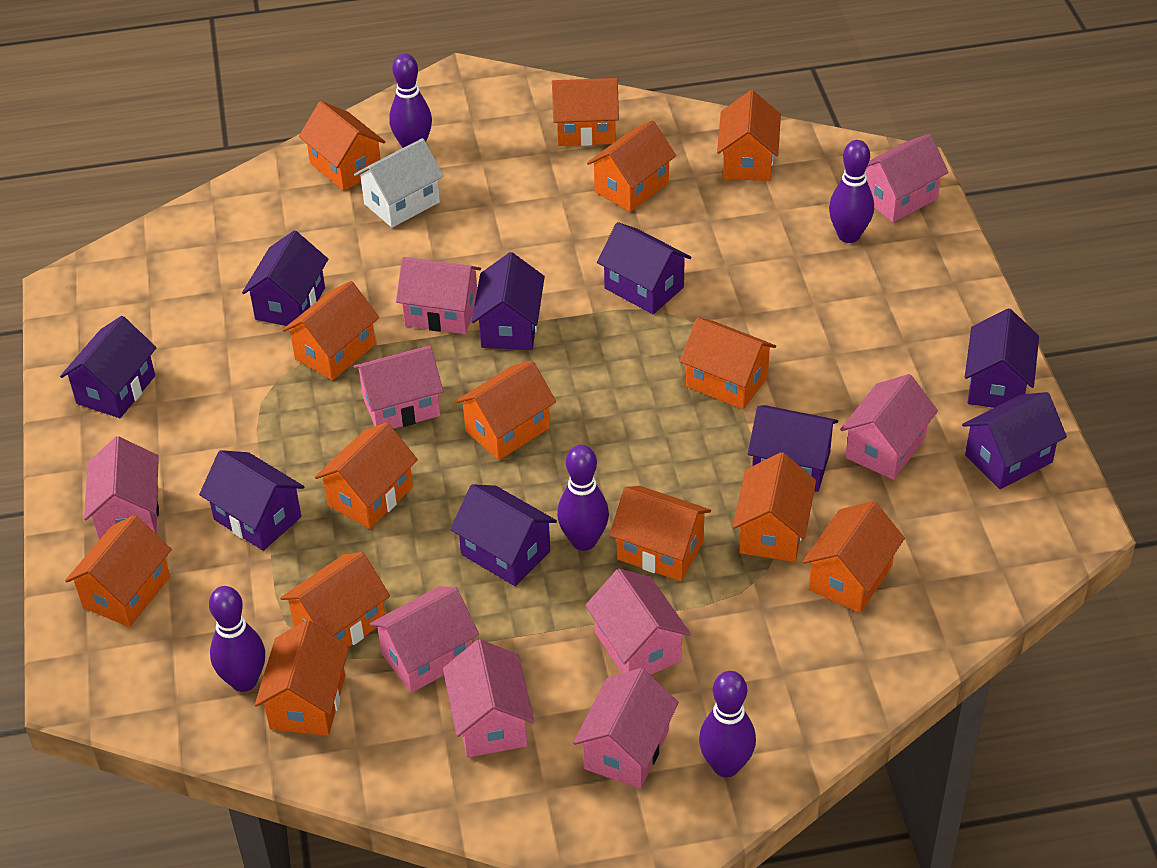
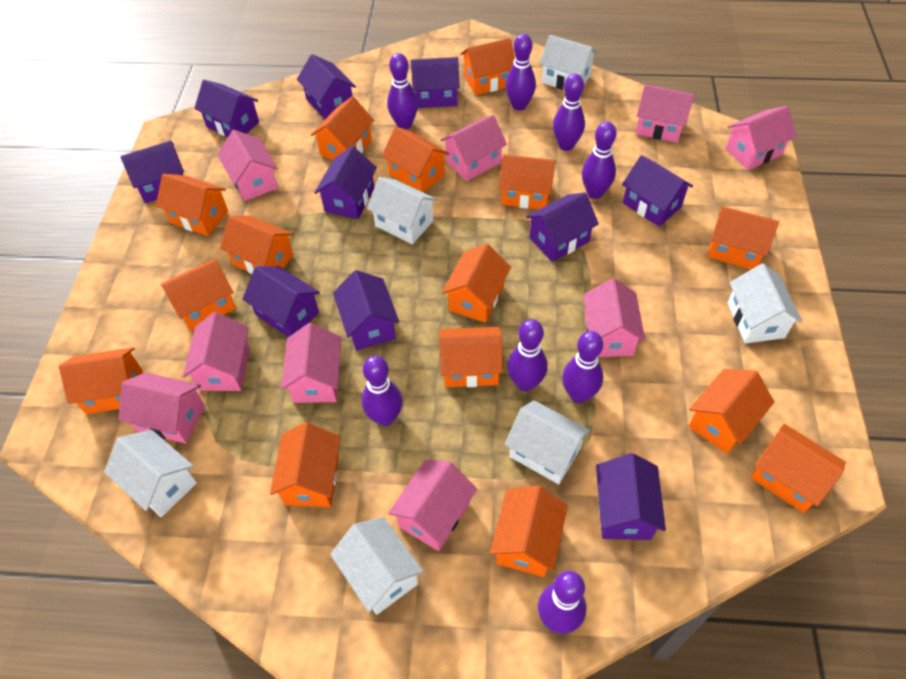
orange house: [65,515,172,627] [255,620,349,736] [280,552,390,647] [282,281,379,381] [299,101,385,191] [315,422,418,529] [455,361,556,460] [552,78,619,146] [587,120,676,212] [610,486,711,581] [680,318,776,410] [717,90,781,181] [733,452,816,562] [802,501,905,613] = 14 -> [59,347,142,414] [156,174,228,236] [161,259,236,331] [220,215,294,274] [270,422,340,507] [311,96,374,160] [382,127,449,193] [439,327,503,387] [442,243,511,323] [460,38,515,95] [490,485,568,577] [499,154,556,209] [689,369,774,454] [707,206,779,269] [750,424,846,513] = 15
purple bowling pin: [209,586,265,692] [389,53,432,148] [557,445,609,551] [699,671,756,777] [829,140,874,243] = 5 -> [361,356,403,426] [387,53,418,129] [505,34,536,111] [507,319,548,391] [538,571,587,634] [553,74,585,151] [562,331,603,403] [582,122,616,199] = 8
purple house: [60,316,157,418] [199,450,304,551] [242,231,328,326] [450,484,557,586] [472,252,545,350] [597,222,691,314] [748,405,838,492] [962,392,1067,489] [965,308,1039,408] = 9 -> [120,140,184,203] [194,80,259,137] [243,266,320,337] [297,54,356,119] [314,146,377,219] [333,270,399,351] [411,57,460,108] [526,192,599,262] [596,453,666,540] [622,155,693,227] = 10
white house: [354,138,444,228] = 1 -> [104,430,197,517] [330,517,423,615] [367,177,437,244] [504,400,590,484] [539,35,597,90] [727,263,803,344] = 6

